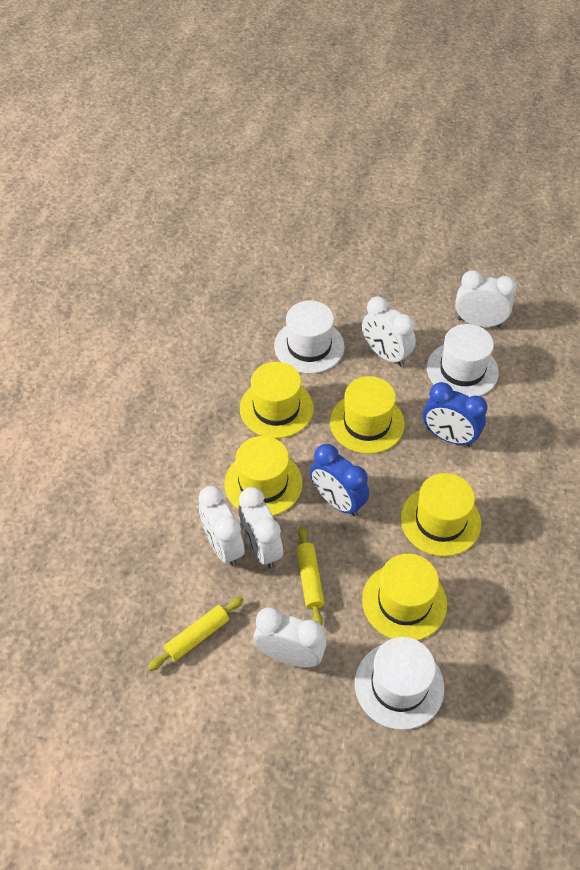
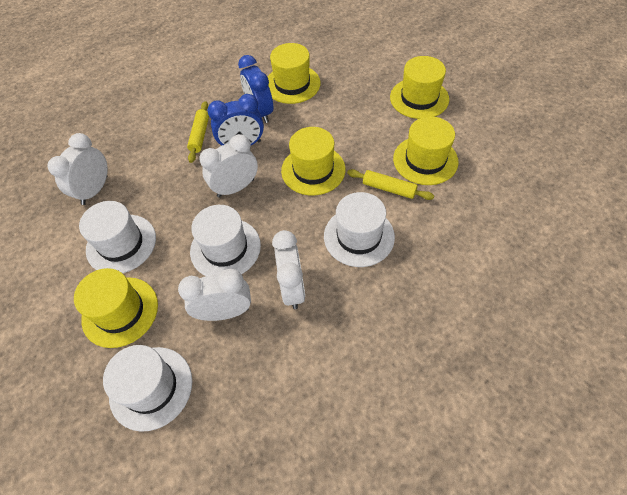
white clock: [198,486,245,566] [239,487,283,568] [253,607,327,668] [362,296,416,366] [455,270,517,327] = 5 -> [47,133,108,205] [178,269,251,321] [199,134,258,198] [272,230,305,309] = 4
white hat: [274,301,344,374] [355,637,444,730] [427,324,499,397] = 3 -> [79,201,156,273] [103,345,192,432] [190,205,261,276] [324,192,395,267] = 4

